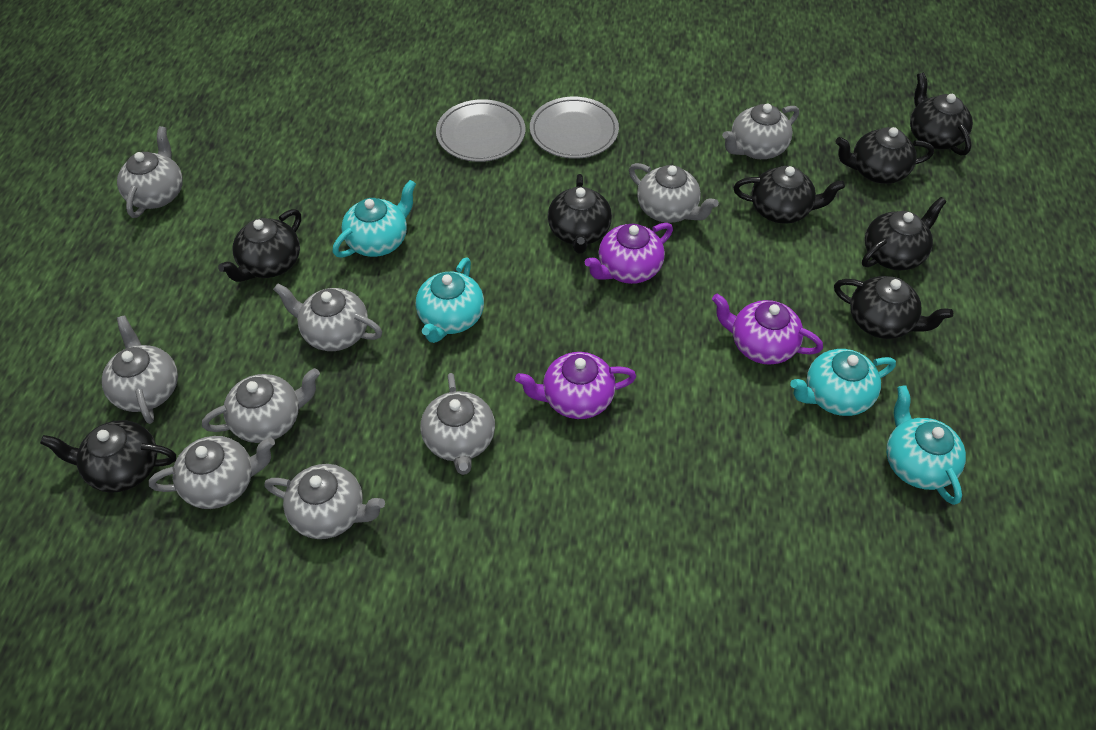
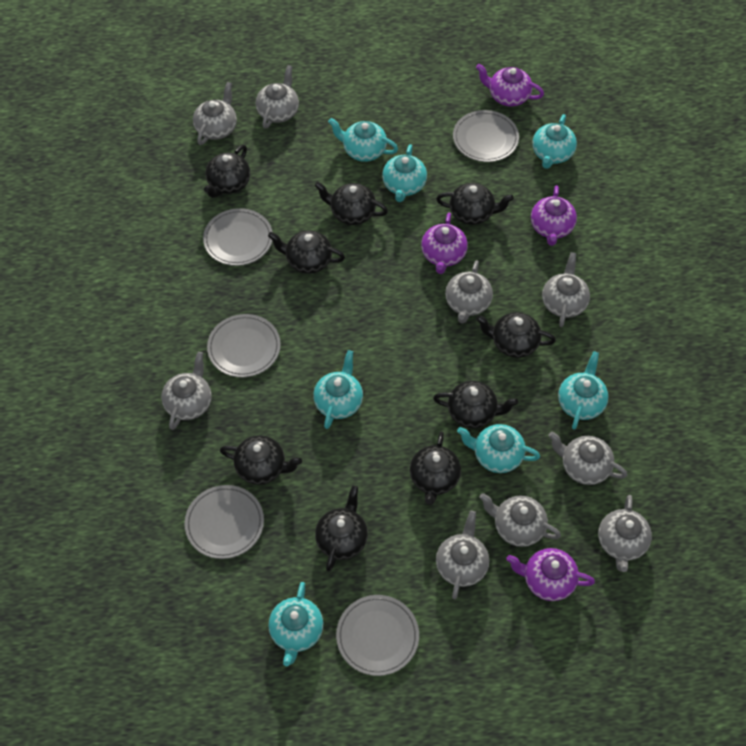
black teapot: [40,420,176,493] [218,209,301,282] [548,174,612,253] [734,166,845,224] [834,276,953,339] [835,127,934,184] [862,197,947,270] [910,72,973,156] = 8 -> [204,145,250,198] [220,435,302,485] [268,230,345,274] [315,182,388,225] [315,486,368,571] [410,432,461,505] [433,381,518,428] [436,183,514,225] [476,312,556,358] = 9
grey plate: [436,99,525,162] [530,97,619,159] = 2 -> [185,485,264,559] [203,208,273,266] [207,314,281,377] [336,595,419,676] [453,110,519,162] = 5
purple teapot: [515,352,636,419] [585,223,673,284] [712,294,823,365] = 3 -> [421,212,468,274] [476,64,544,106] [507,548,595,601] [531,185,577,246] = 4
turquoise teapot: [333,180,416,258] [416,258,484,343] [790,349,896,416] [886,385,966,505] = 4 -> [268,582,323,666] [313,350,363,429] [328,118,398,162] [382,144,427,202] [457,424,540,473] [532,114,577,169] [558,351,608,430] = 7

